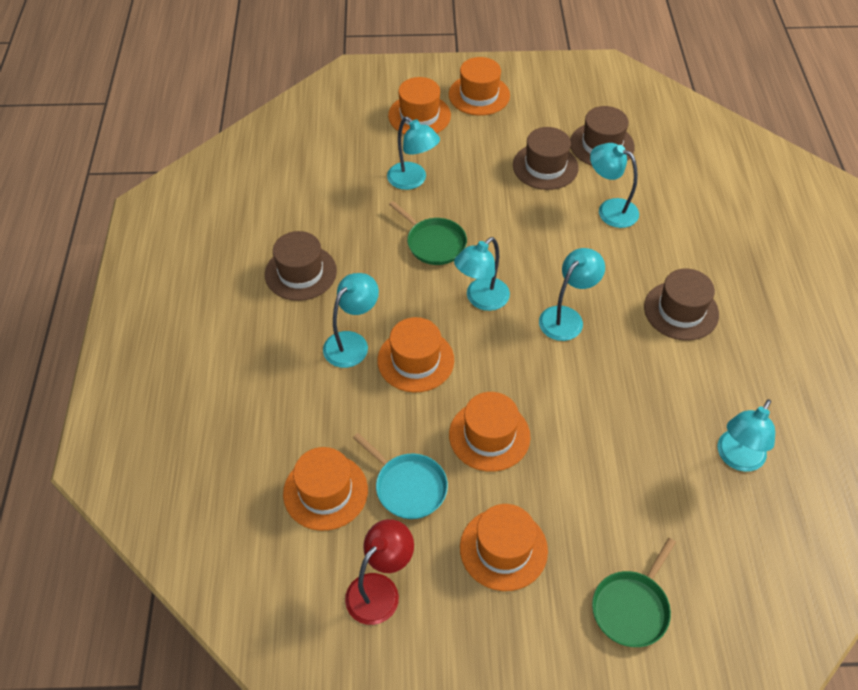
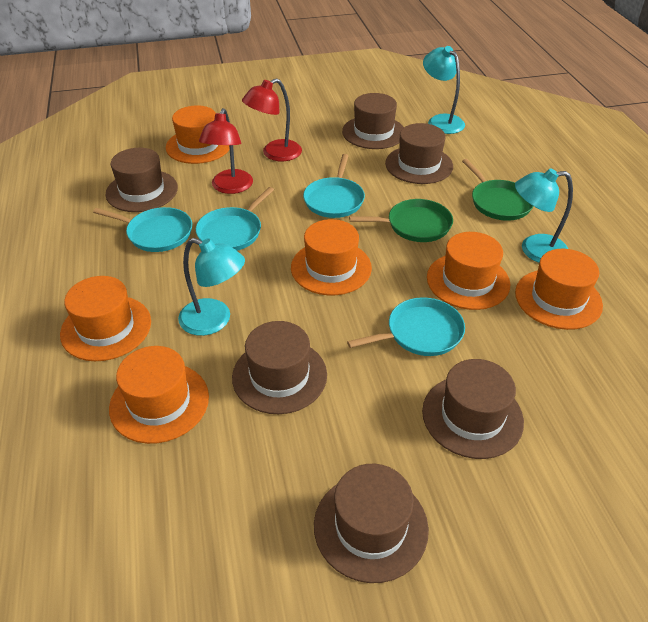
brown hat: [265,231,337,301] [513,127,579,190] [570,106,635,166] [644,269,719,341] = 4 -> [105,148,178,212] [232,321,327,414] [314,464,429,583] [342,93,404,149] [385,123,453,184] [422,359,524,459] = 6
red lamp: [345,519,414,625] = 1 -> [199,108,253,194] [242,78,302,161] = 2
turquoise lamp: [323,273,379,368] [387,117,440,190] [454,237,510,311] [539,248,605,341] [590,143,639,228] [718,399,775,472] = 6 -> [178,238,245,336] [423,46,465,134] [515,168,573,263] = 3
turquoise pan: [353,433,448,519] = 1 -> [93,207,192,252] [196,187,274,251] [303,154,365,218] [347,297,465,356] = 4

